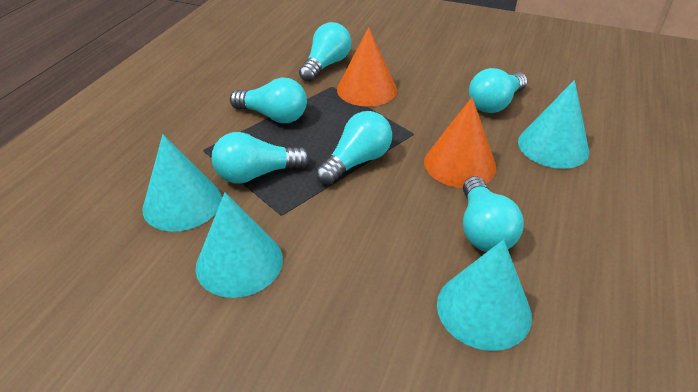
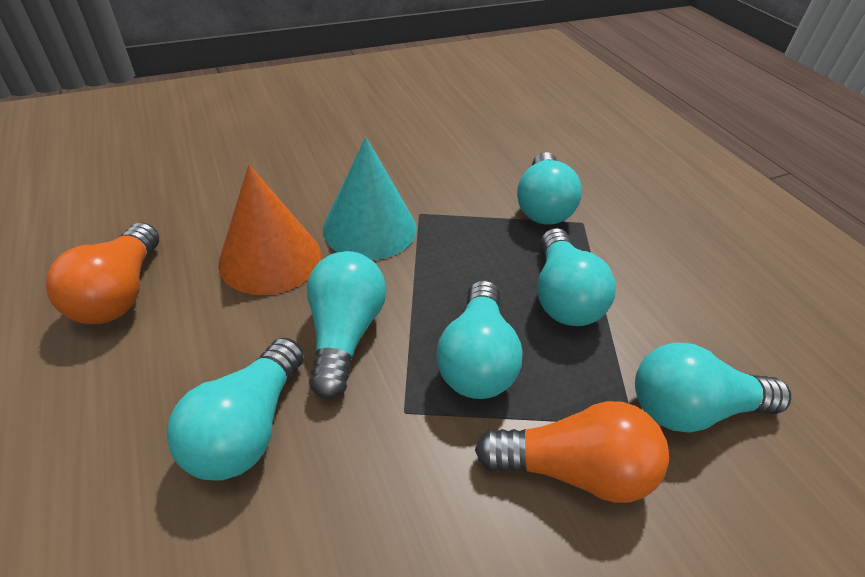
orange cone: [337,27,397,107] [424,97,496,188] = 2 -> [218,165,321,295] = 1
orange light bulb: none = 0 -> [46,222,159,324] [475,401,669,503] = 2
turquoise cone: [142,134,222,232] [196,192,283,298] [437,239,532,351] [518,80,589,169] = 4 -> [323,137,417,260] = 1

